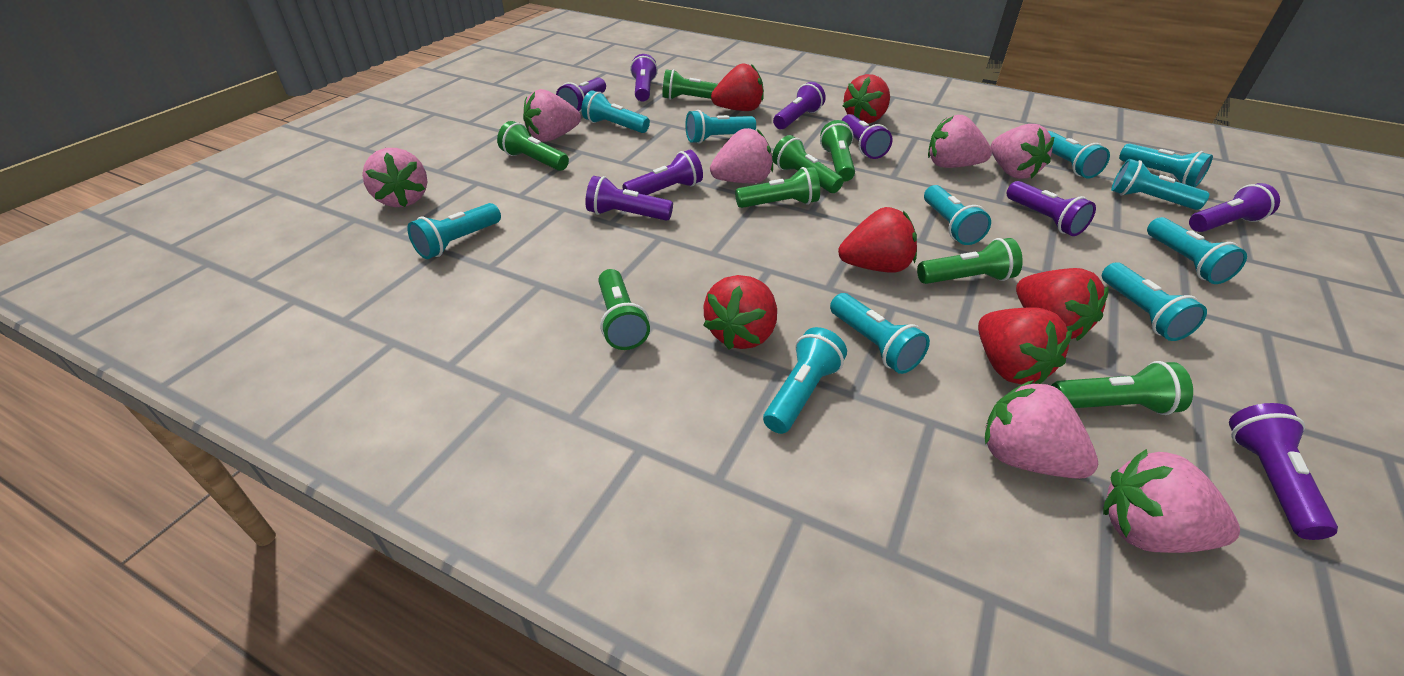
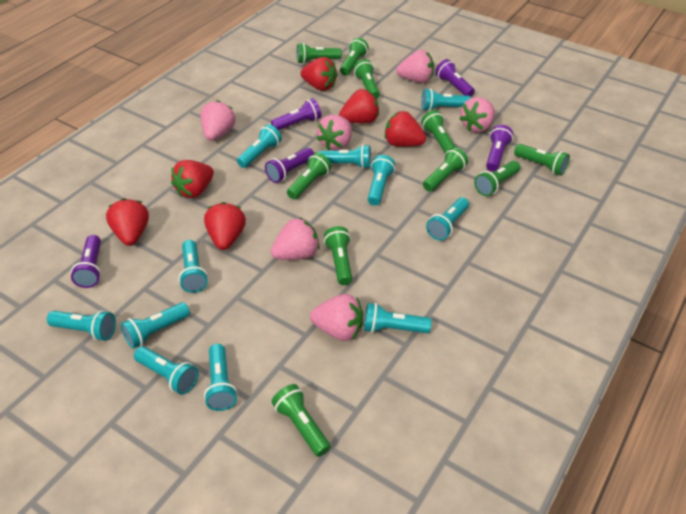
green flashlight: [497,121,569,171] [598,269,650,350] [662,69,718,100] [735,167,820,208] [772,135,843,193] [820,120,855,182] [917,238,1023,284] [1051,361,1193,415] = 8 -> [272,384,331,457] [287,153,331,199] [297,43,342,64] [324,226,352,285] [340,38,369,76] [353,59,380,99] [421,110,456,153] [423,147,468,192] [474,161,520,196] [514,144,570,176] = 10
pink strawberry: [362,148,428,207] [523,89,581,142] [710,128,773,183] [928,115,992,168] [985,380,1098,479] [991,124,1054,179] [1103,449,1240,553] = 7 -> [201,100,236,141] [271,217,320,260] [310,294,363,341] [317,115,352,151] [396,50,434,83] [459,97,495,133] = 6
purple flashlight: [556,77,606,112] [585,176,673,221] [622,150,703,195] [630,54,658,102] [773,82,826,129] [842,114,893,159] [1007,181,1096,236] [1189,183,1280,232] [1229,403,1338,540] = 9 -> [71,235,101,288] [265,148,314,183] [271,98,321,130] [435,59,475,97] [486,125,513,172] = 5

